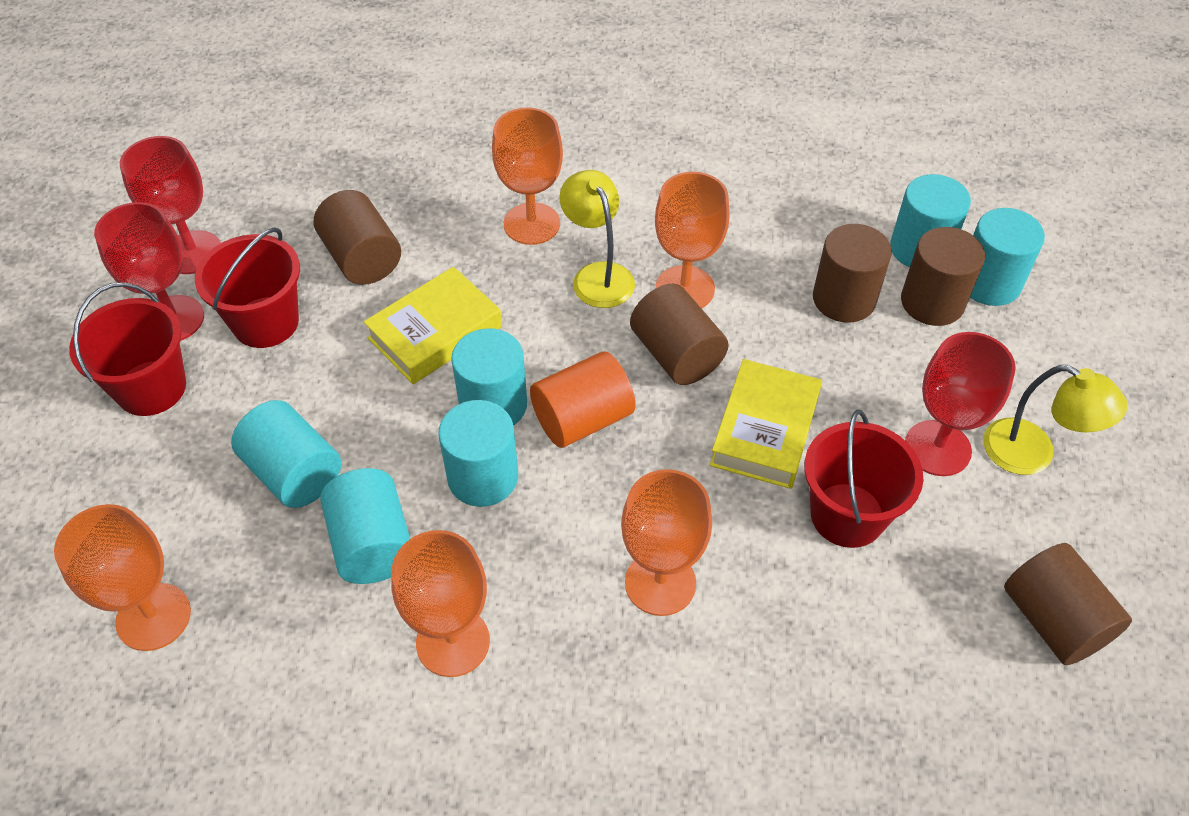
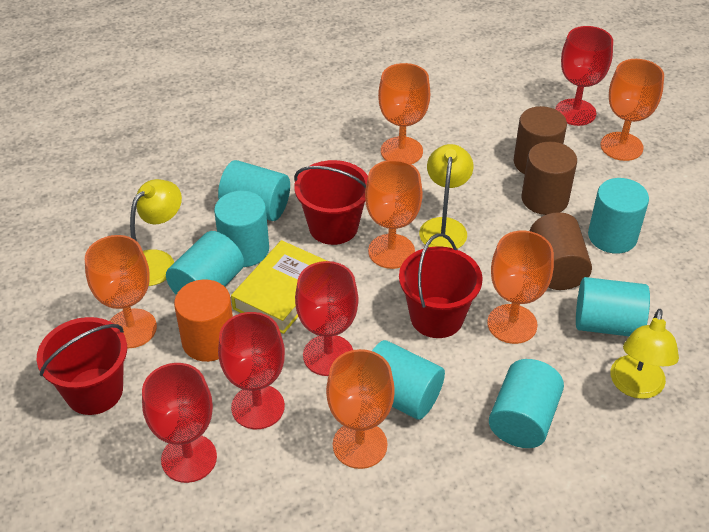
brown cylinder: [314,190,401,285] [630,284,729,385] [813,224,892,323] [901,227,985,326] [1004,543,1132,665] = 5 -> [514,106,567,174] [522,142,577,215] [530,212,592,290] = 3
orange goblet: [54,504,191,651] [391,530,490,677] [492,108,563,245] [621,469,712,616] [655,172,730,308] = 5 -> [85,235,157,348] [326,349,395,469] [365,160,423,269] [378,63,430,164] [487,231,554,344] [600,59,664,161] = 6
red goblet: [94,202,204,341] [120,136,221,274] [905,332,1016,476] = 3 -> [142,363,217,483] [218,312,285,429] [295,261,358,376] [555,26,613,126] = 4
turquoise cylinder: [231,400,341,508] [320,468,410,584] [438,400,518,507] [451,328,527,425] [890,174,971,268] [970,208,1045,306] = 6 -> [166,231,244,295] [214,191,269,267] [218,160,290,221] [372,340,445,420] [489,359,564,448] [576,277,650,336] [588,178,649,254] = 7
yellow book: [364,267,502,384] [710,359,822,489] = 2 -> [231,240,327,334] = 1
yellow lamp: [559,170,635,308] [983,365,1127,475] = 2 -> [130,179,182,286] [419,144,473,249] [610,309,679,399] = 3

